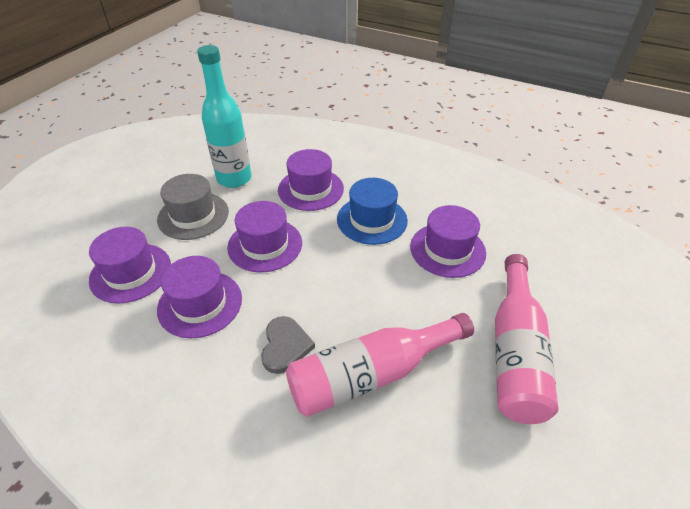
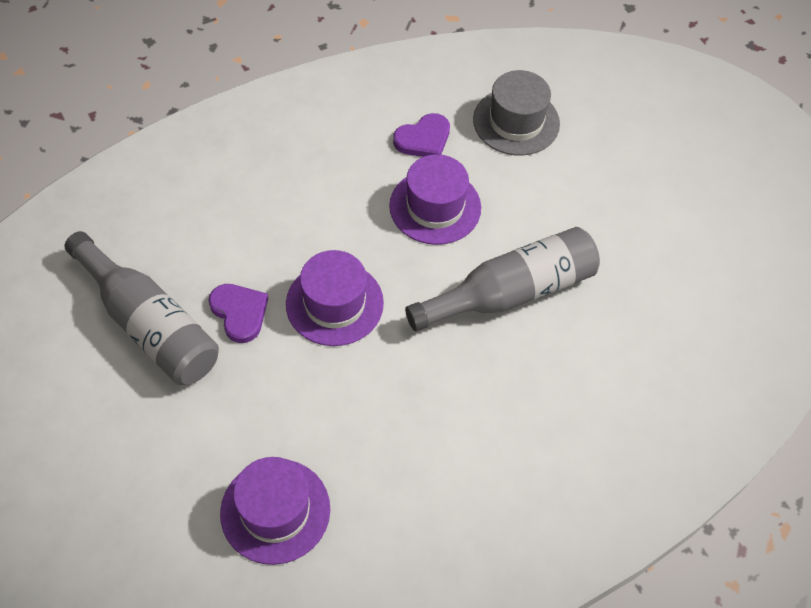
blue hat: [337,178,408,245] = 1 -> none = 0
grey bottle: none = 0 -> [65,231,219,385] [405,227,600,331] = 2
grey heart: [261,316,315,374] = 1 -> none = 0
pink bottle: [286,313,474,417] [495,254,559,424] = 2 -> none = 0
purple hat: [89,227,171,304] [157,256,242,339] [227,201,302,273] [278,149,344,211] [410,205,486,278] = 5 -> [220,457,330,565] [286,250,384,346] [389,154,481,245] = 3
purple heart: none = 0 -> [209,284,269,343] [393,113,450,157] = 2
turquoise bottle: [197,45,252,188] = 1 -> none = 0

